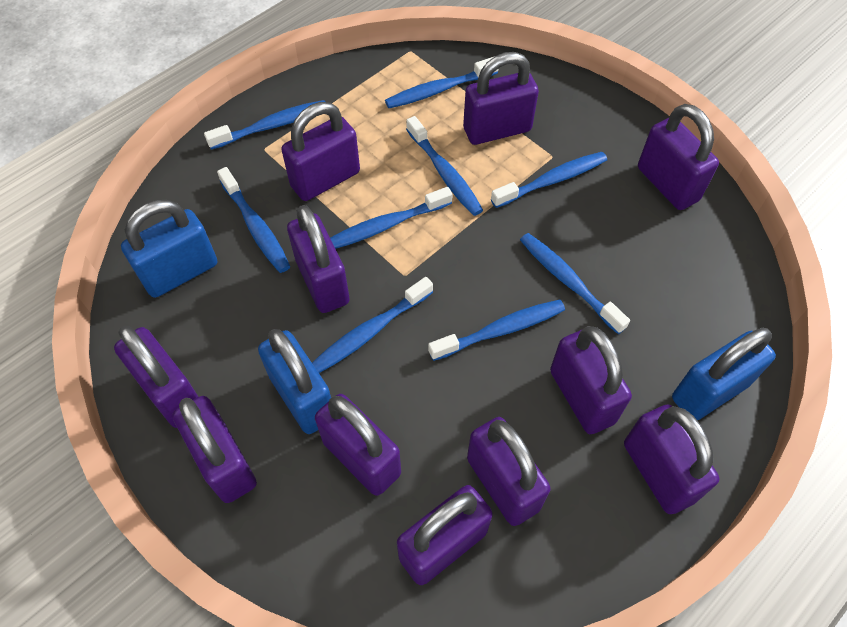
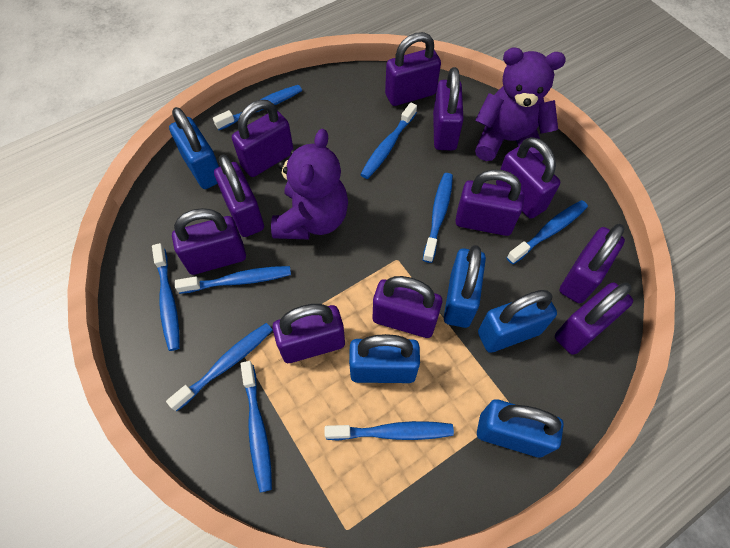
blue padlock: [121,200,217,298] [258,329,331,434] [672,328,776,420] = 3 -> [169,107,219,189] [349,334,420,383] [444,245,486,328] [477,399,564,457] [478,290,557,353] = 5
purple teddy bear: none = 0 -> [271,129,348,239] [475,48,566,162] = 2

